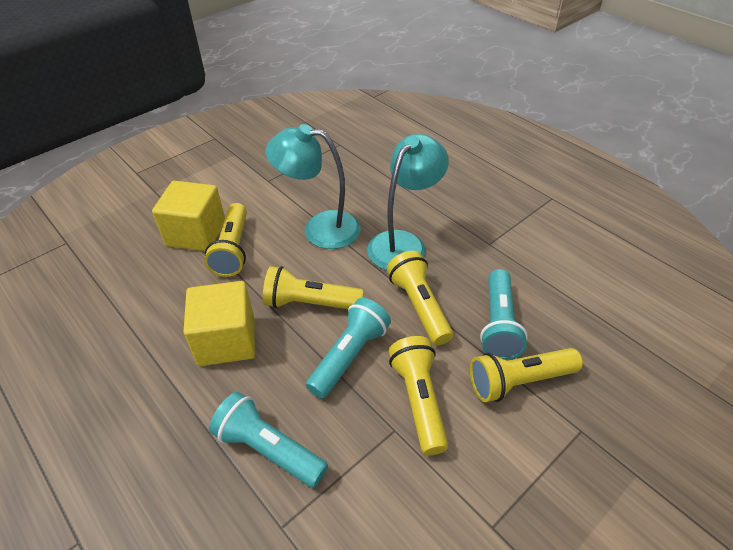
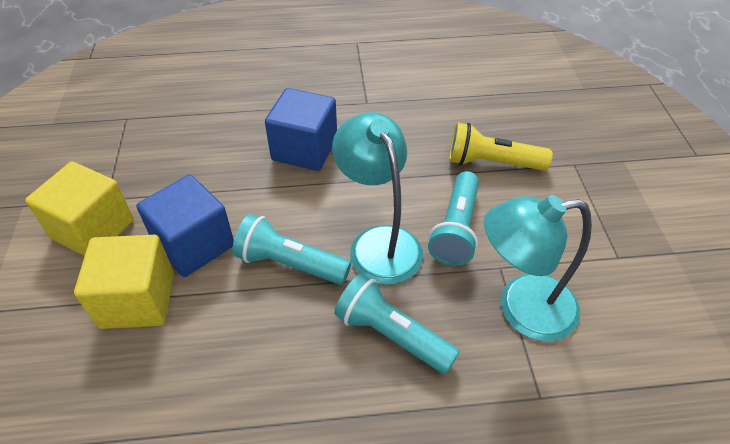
blue cube: none = 0 -> [136,174,234,277] [265,88,337,171] = 2
yellow flashlight: [204,203,247,277] [263,266,364,309] [387,251,453,345] [389,336,448,455] [470,348,583,402] = 5 -> [449,123,553,171] = 1

